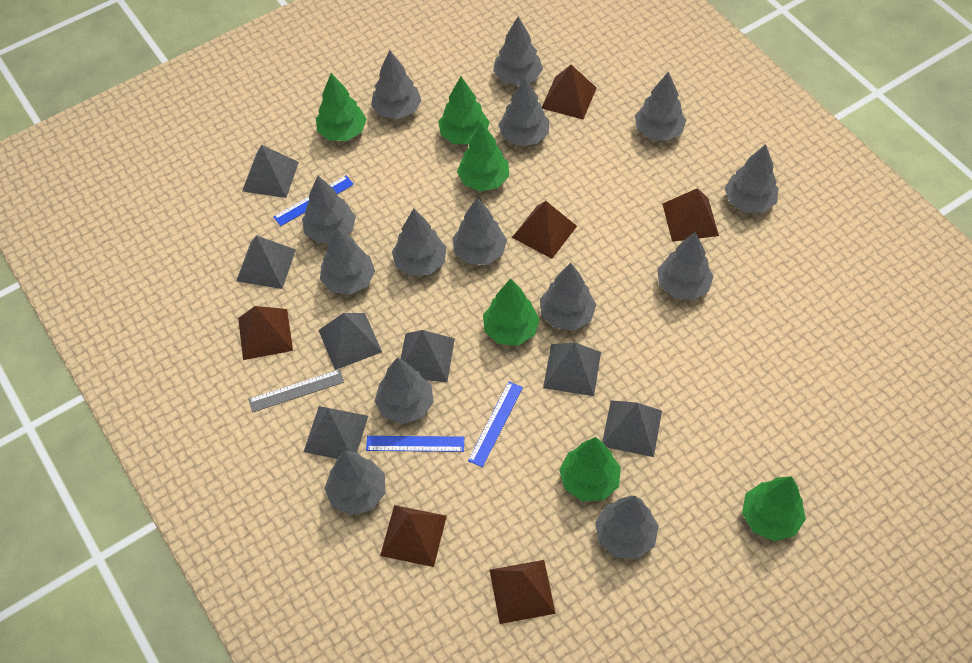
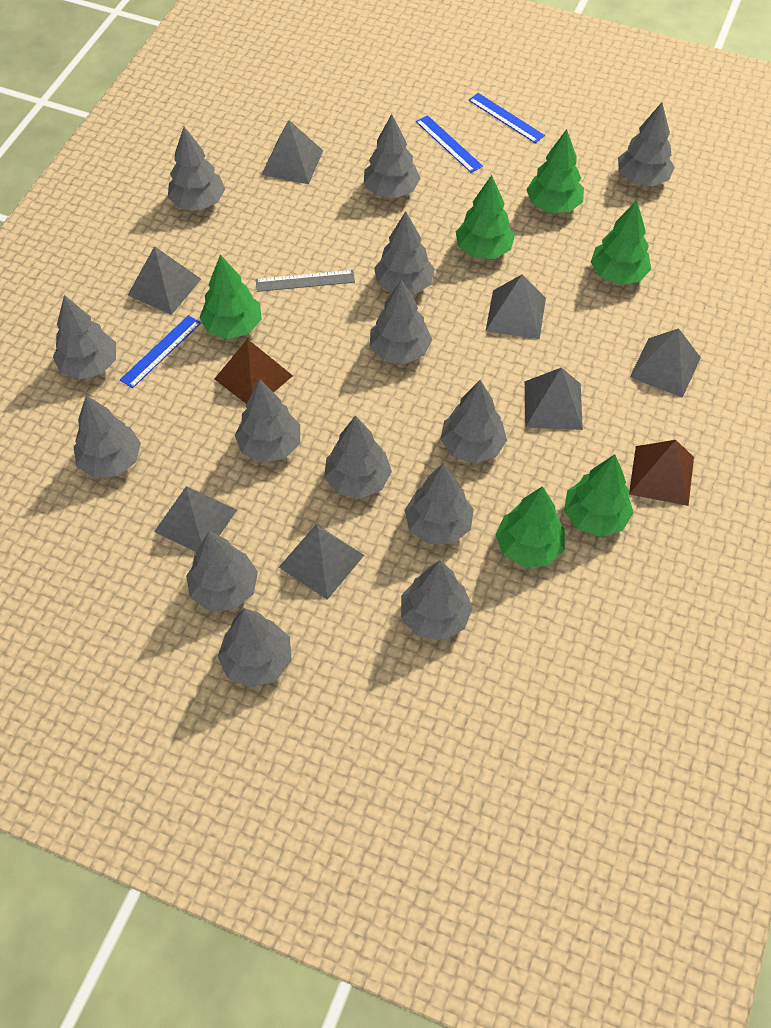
brown pyramid: [238,306,293,360] [380,505,447,567] [490,560,556,624] [512,201,577,259] [542,65,596,119] [663,188,719,242] = 6 -> [215,339,293,404] [629,440,694,506] = 2

